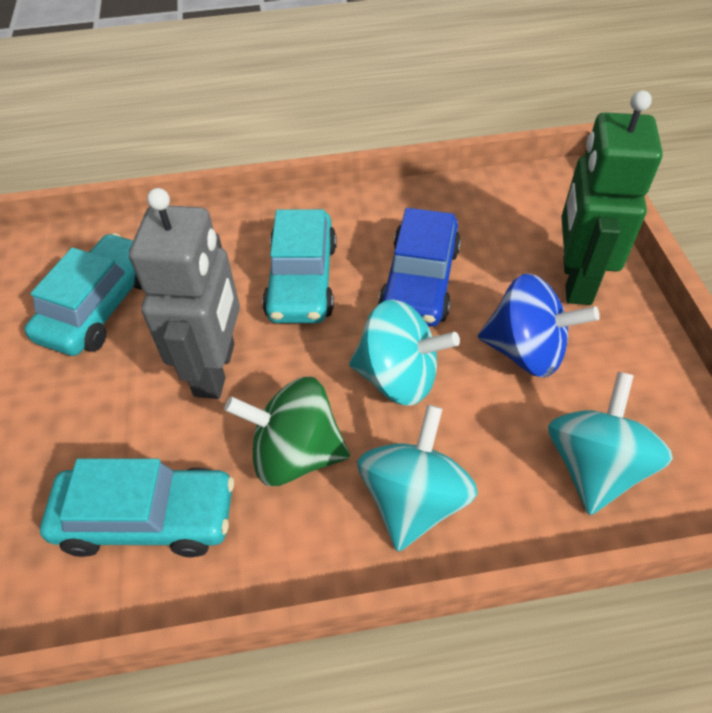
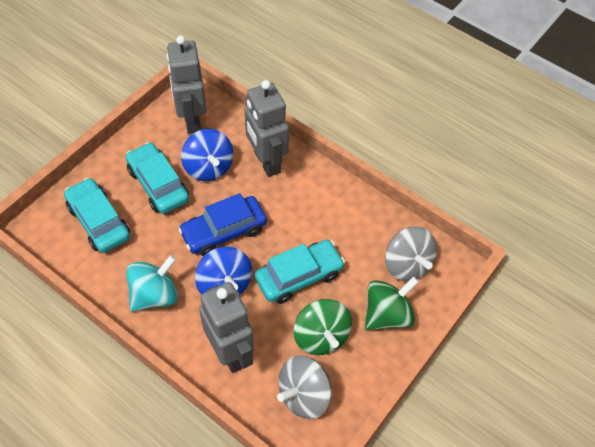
blue spinning top: [478,274,600,378] = 1 -> [181,129,234,181] [195,247,252,296] = 2
green robot: [561,90,663,305] = 1 -> none = 0
green spinning top: [224,377,350,486] = 1 -> [294,299,352,355] [365,276,419,330] = 2
grey robot: [129,188,240,399] = 1 -> [167,35,207,134] [199,282,254,373] [245,80,289,177] = 3
grey spinning top: none = 0 -> [277,355,332,419] [385,226,437,281] = 2
turquoise spinning top: [349,299,460,406] [357,405,478,551] [548,372,673,515] = 3 -> [126,255,178,312] = 1

